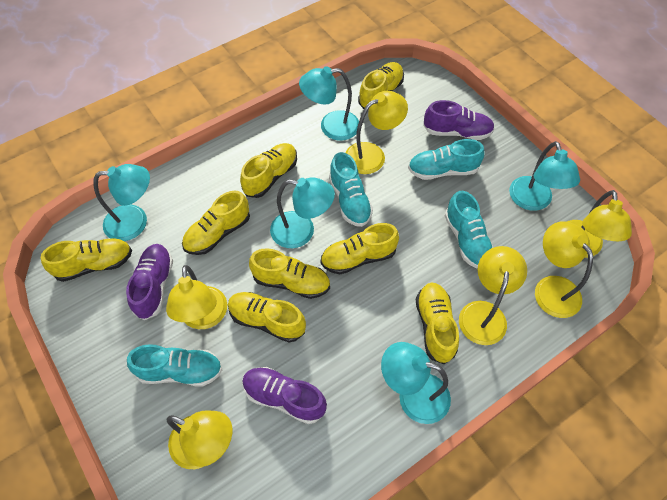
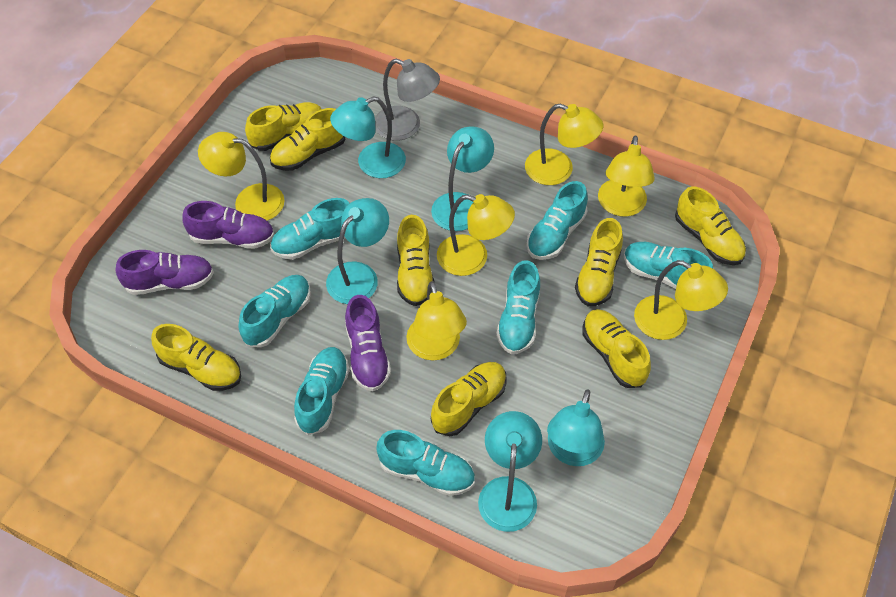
grey lamp: none = 0 -> [375,59,440,141] = 1
turquoise shoe: [127,344,222,386] [329,152,373,227] [408,139,484,180] [445,191,493,269] = 4 -> [238,275,311,348] [270,198,350,260] [294,347,350,435] [376,430,475,496] [496,260,540,354] [527,181,588,260] [624,242,713,289] = 7

